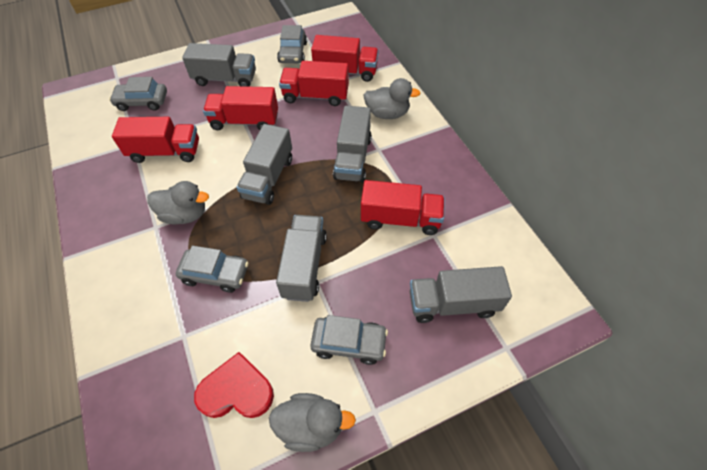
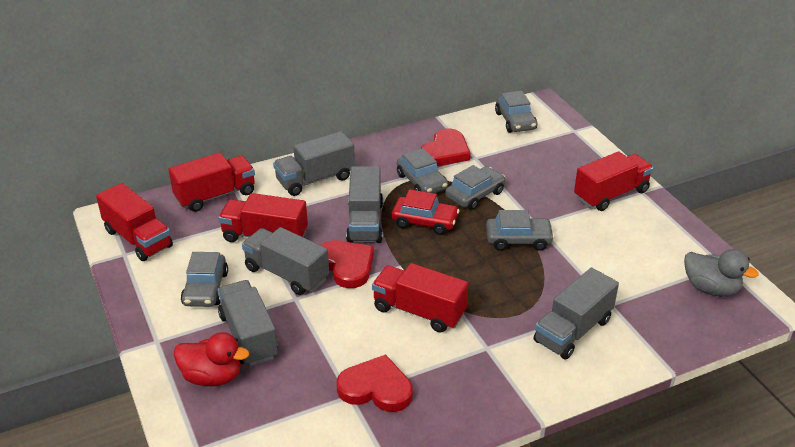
grey car: [109,77,167,111] [176,246,249,293] [277,25,307,63] [310,315,388,365] = 4 -> [181,252,228,307] [397,148,448,193] [445,165,505,210] [486,210,555,251] [495,91,537,133] = 5
grey duck: [147,181,209,224] [269,393,356,452] [364,78,421,119] = 3 -> [684,249,759,297] = 1
red car: none = 0 -> [392,189,459,235] = 1
red duck: none = 0 -> [174,332,249,386] = 1
red heart: [194,352,274,418] = 1 -> [321,240,374,288] [336,354,413,412] [421,128,470,166] = 3

